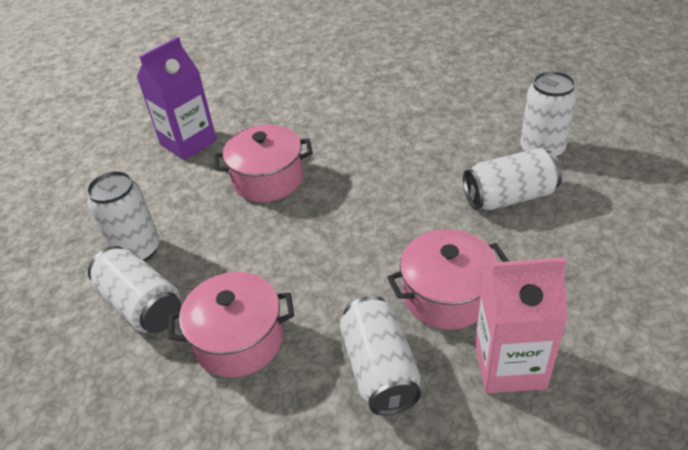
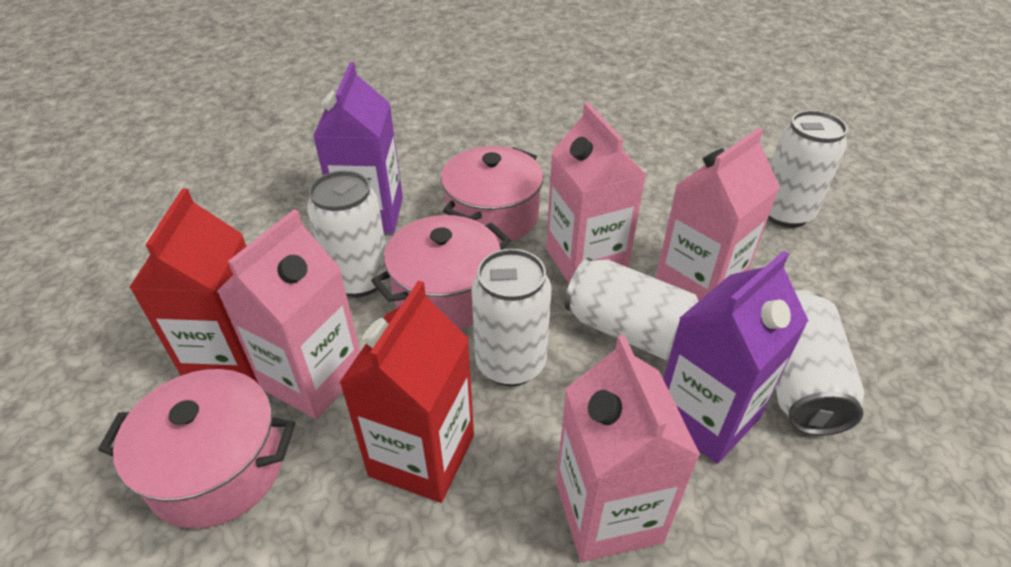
pink carton: [475,257,568,393] = 1 -> [217,209,360,419] [546,103,646,283] [556,335,701,562] [656,128,780,301] = 4
purple carton: [137,37,217,160] = 1 -> [313,62,403,234] [663,251,808,464] = 2
red carton: none = 0 -> [129,188,258,383] [339,281,474,503] = 2

